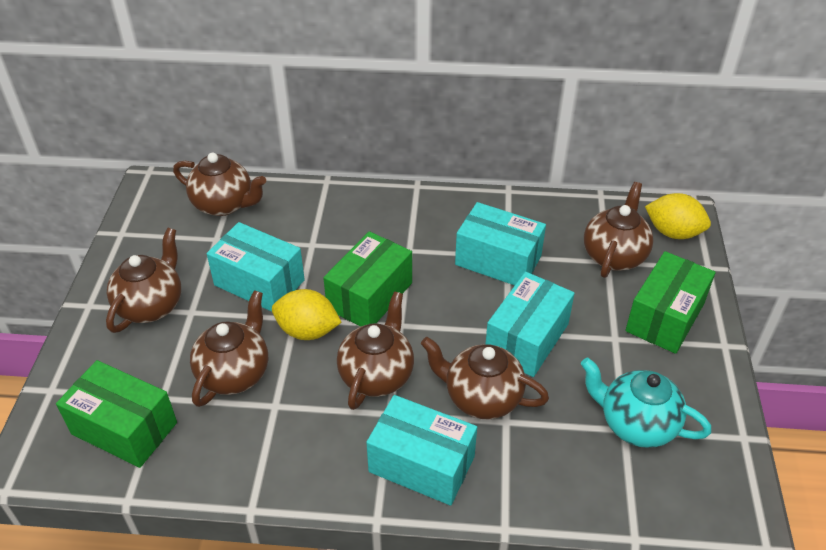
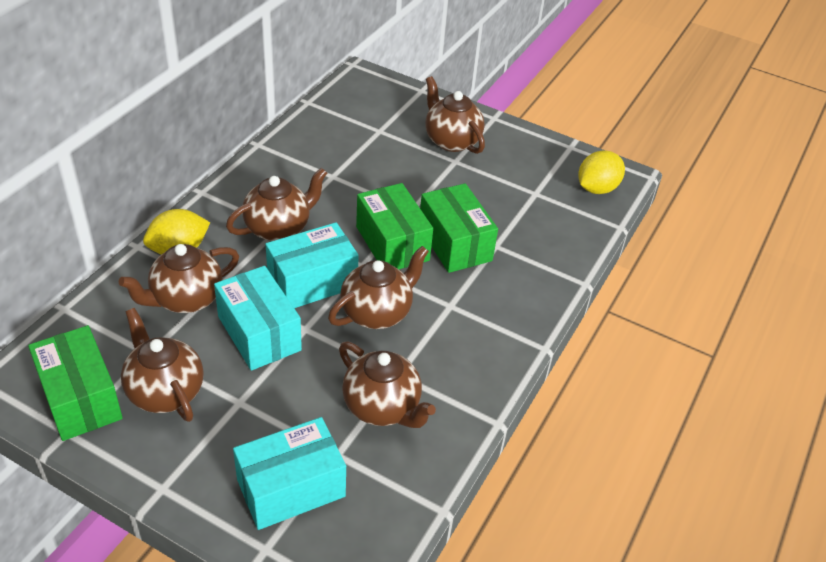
turquoise box: [207,222,305,312] [366,395,477,506] [455,202,546,285] [485,272,575,377] = 4 -> [214,266,302,371] [233,417,346,530] [266,222,359,308] = 3
turquoise teapot: [581,358,712,448] = 1 -> none = 0

